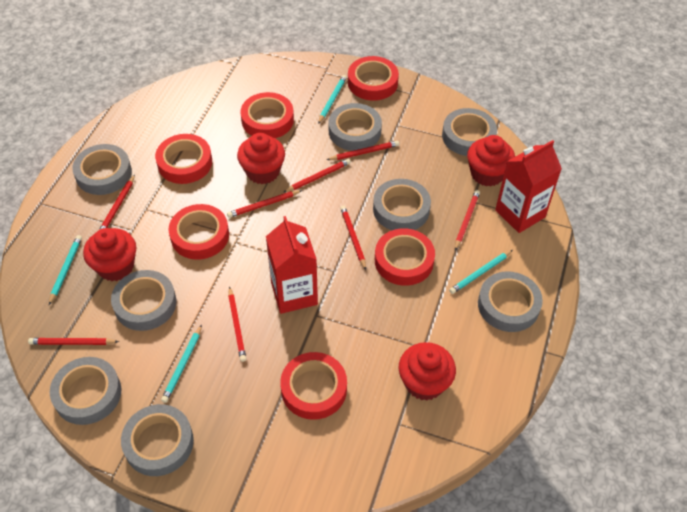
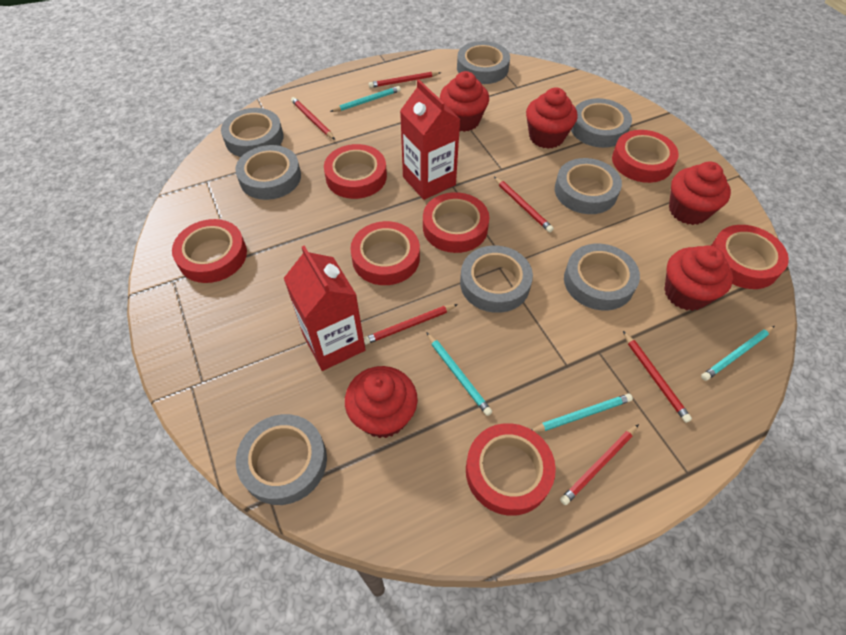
red cupcake: [83,228,136,281] [237,133,285,184] [398,342,456,401] [467,135,515,187] = 4 -> [345,366,418,438] [440,71,489,132] [526,88,578,149] [664,245,733,311] [669,161,731,225] = 5
red pencil: [28,338,119,345] [99,175,135,230] [227,190,302,218] [228,286,246,362] [284,159,351,192] [327,141,399,160] [340,205,366,270] [455,190,480,250] = 8 -> [291,97,335,140] [364,304,458,345] [369,72,441,88] [494,177,554,232] [560,424,639,505] [623,331,692,423] = 6
red tape: [155,134,212,184] [168,204,229,260] [240,92,294,138] [280,352,347,420] [348,56,399,101] [375,228,435,286] = 6 -> [172,219,247,283] [324,144,387,199] [350,221,420,285] [423,192,489,253] [466,423,556,516] [612,130,679,183] [711,225,789,289] = 7

